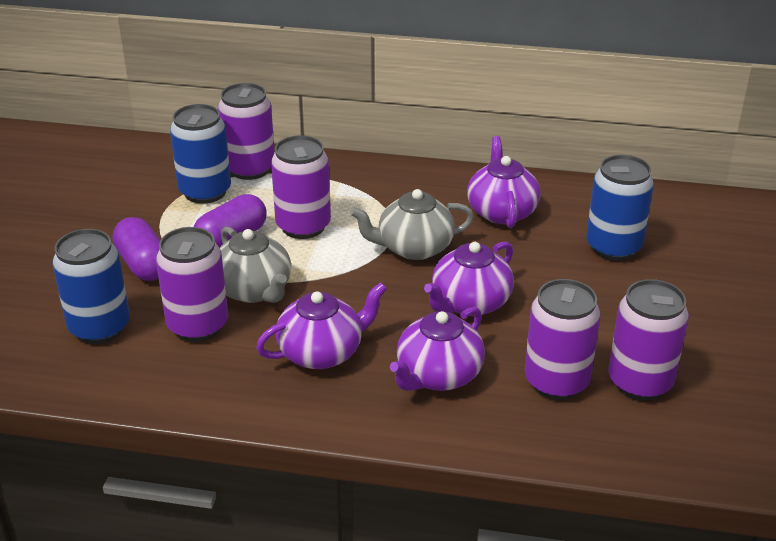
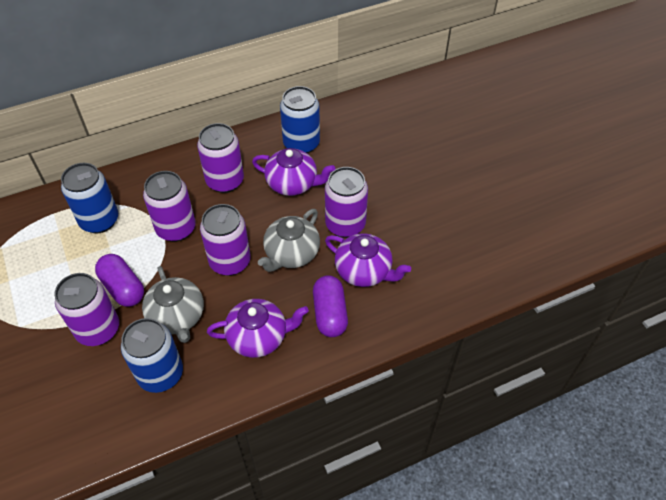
purple teapot: [256,282,387,369] [390,307,485,391] [424,242,514,316] [467,136,540,228] = 4 -> [207,299,309,358] [252,148,335,196] [325,233,411,287] = 3

